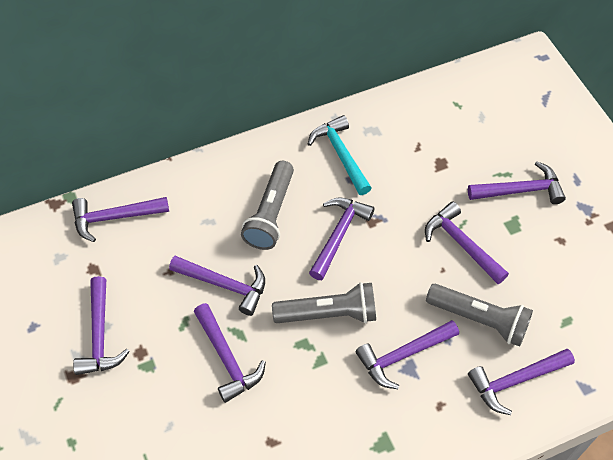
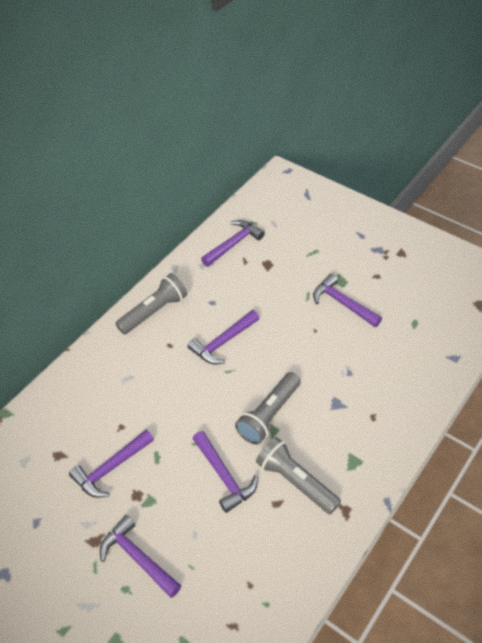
purple hammer: [72,197,169,242] [73,276,130,375] [169,256,265,316] [194,303,266,403] [309,198,374,280] [355,320,459,389] [425,202,509,284] [468,161,566,204] [468,349,575,415] = 9 -> [69,430,154,498] [100,515,181,598] [188,310,260,365] [193,431,258,513] [201,220,265,267] [313,273,382,327] = 6
turquoise hammer: [308,115,371,195] = 1 -> none = 0

